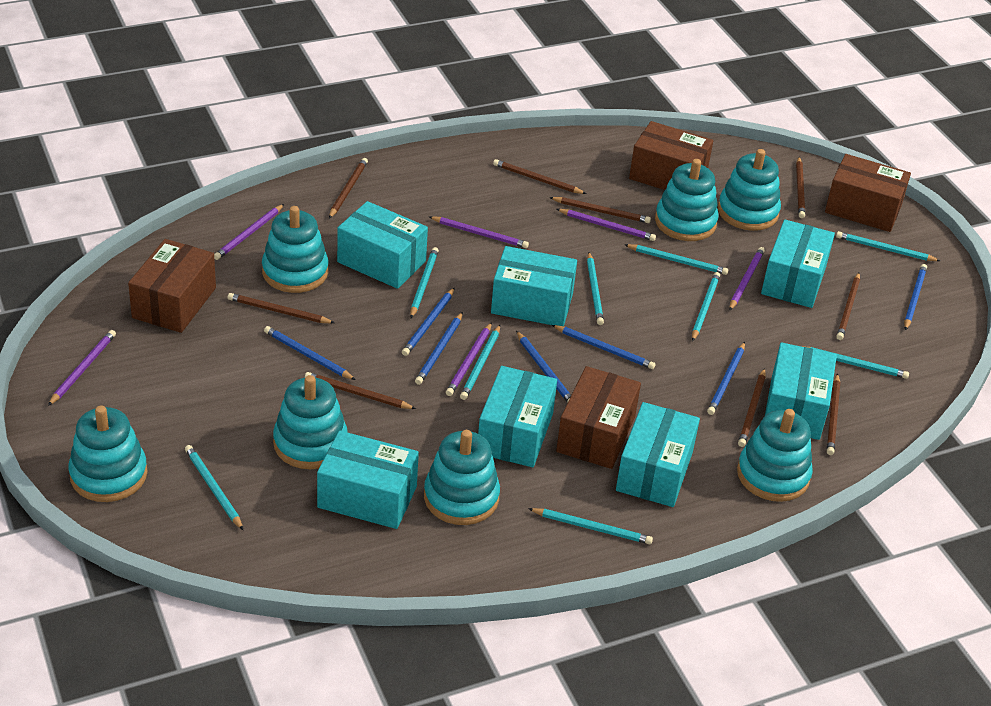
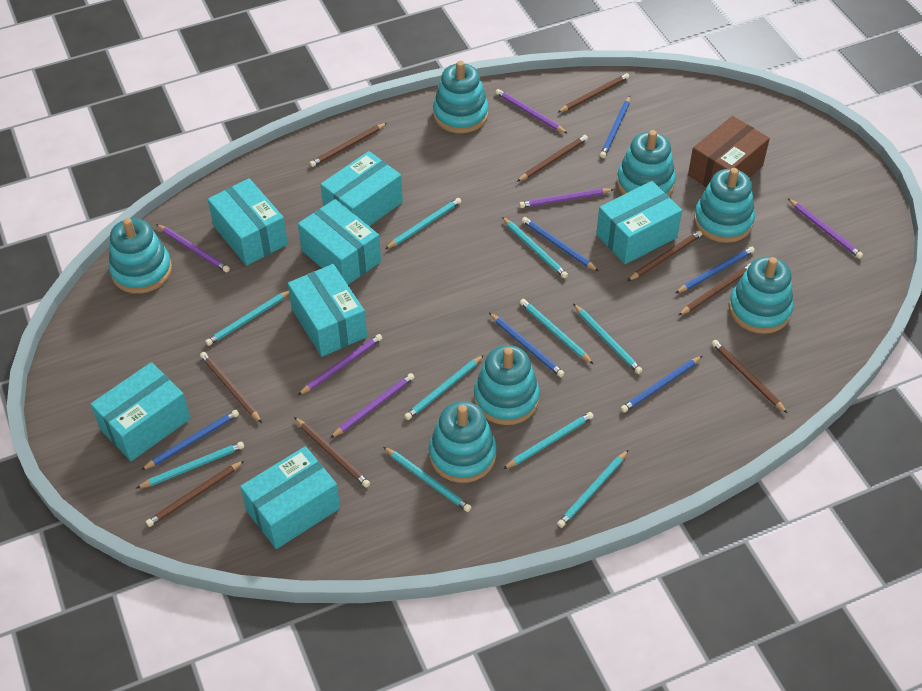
blue pencil: [264,326,356,380] [402,287,455,356] [415,312,463,385] [516,331,571,403] [552,325,655,369] [707,342,745,415] [904,264,927,330] = 7 -> [141,410,239,470] [489,313,565,377] [522,217,598,271] [600,96,630,158] [621,356,702,413] [676,247,755,293] = 6
brown box: [128,239,216,333] [556,366,641,469] [629,121,713,190] [825,154,911,232] = 4 -> [688,116,770,188] = 1
turquoise pencil: [185,445,243,530] [410,247,439,318] [460,325,500,400] [528,508,653,544] [587,252,604,325] [624,244,728,275] [692,272,720,341] [801,346,909,379] [836,231,940,261] = 9 -> [137,442,244,488] [205,290,289,346] [383,447,471,512] [385,198,462,249] [404,355,484,420] [502,217,568,278] [503,412,594,469] [520,299,593,364] [557,450,628,528] [573,304,642,374] = 10

